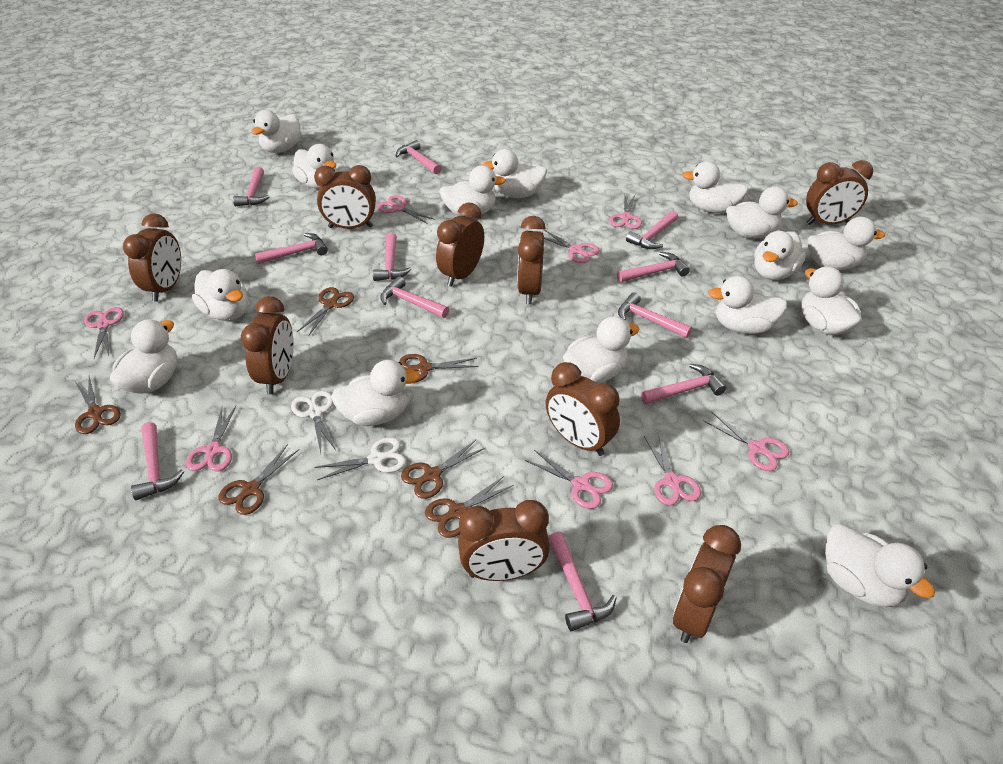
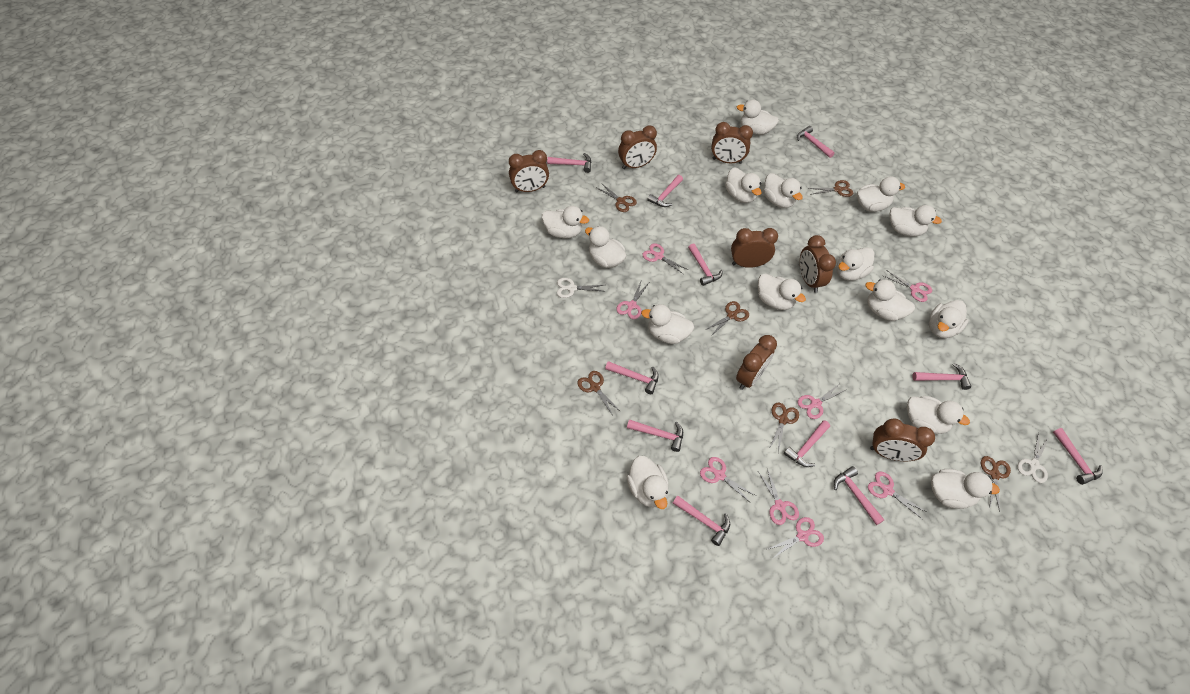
brown clock: [123,213,181,302] [241,296,294,394] [314,165,376,229] [436,203,484,287] [458,500,550,581] [517,216,546,304] [546,362,620,456] [673,525,741,643] [806,160,873,225] = 9 -> [509,150,549,192] [618,125,657,169] [711,122,753,164] [731,228,778,268] [736,335,777,390] [800,235,836,293] [870,418,935,461] = 7

